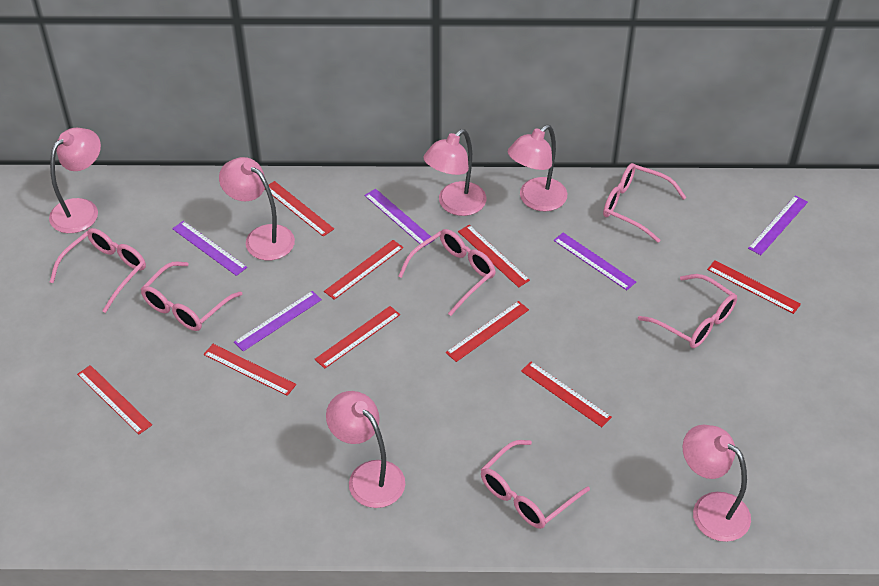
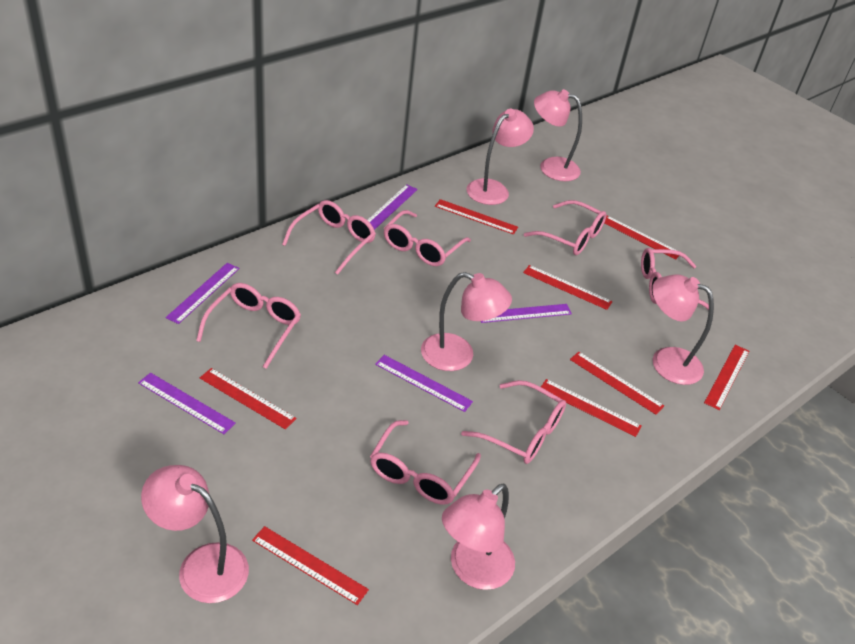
pink glasses: [50,228,146,313] [141,262,242,331] [398,229,496,316] [481,440,590,529] [603,163,686,243] [638,274,737,348] = 6 -> [196,283,301,369] [282,200,376,275] [370,420,481,505] [384,210,471,266] [461,380,566,464] [524,200,607,255] [641,248,709,310] = 7
red ruler: [77,365,152,434] [204,344,296,396] [269,181,334,236] [315,306,400,369] [324,240,403,300] [446,301,529,362] [458,225,530,287] [521,362,612,427] [707,260,801,314] = 9 -> [200,368,297,430] [252,526,369,605] [435,199,518,235] [523,265,613,310] [541,379,642,437] [570,352,664,415] [604,216,679,259] [704,345,749,410] = 8

